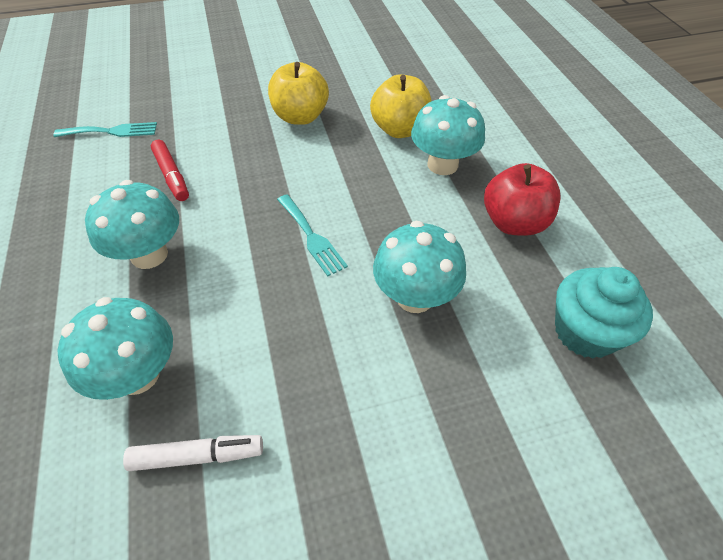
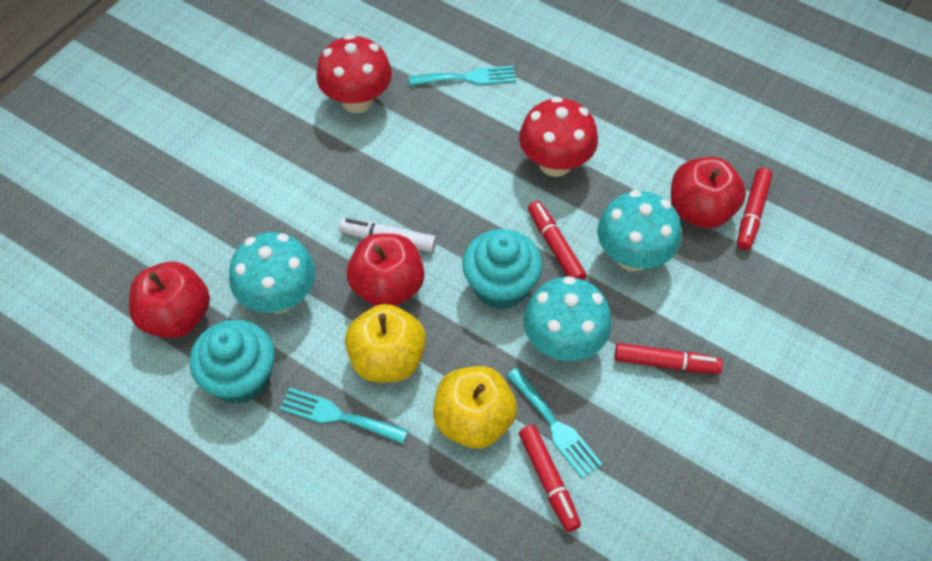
red apple: [484,163,560,236] = 1 -> [129,262,210,338] [347,234,425,306] [671,157,746,228] = 3
red marker: [151,140,189,201] = 1 -> [519,425,581,532] [528,201,586,280] [615,343,723,374] [737,168,773,250] = 4
red mushroom: none = 0 -> [316,34,392,113] [519,96,598,177] = 2
turquoise cupcake: [555,267,653,359] = 1 -> [190,320,275,404] [462,229,542,310] = 2
turquoise fork: [53,122,157,137] [277,194,348,276] = 2 -> [280,388,408,444] [409,66,516,86] [506,368,602,479] = 3
turquoise mushroom: [57,297,173,400] [85,180,179,269] [373,221,466,313] [411,95,485,175] = 4 -> [229,232,316,314] [523,276,612,361] [597,190,681,272] = 3

